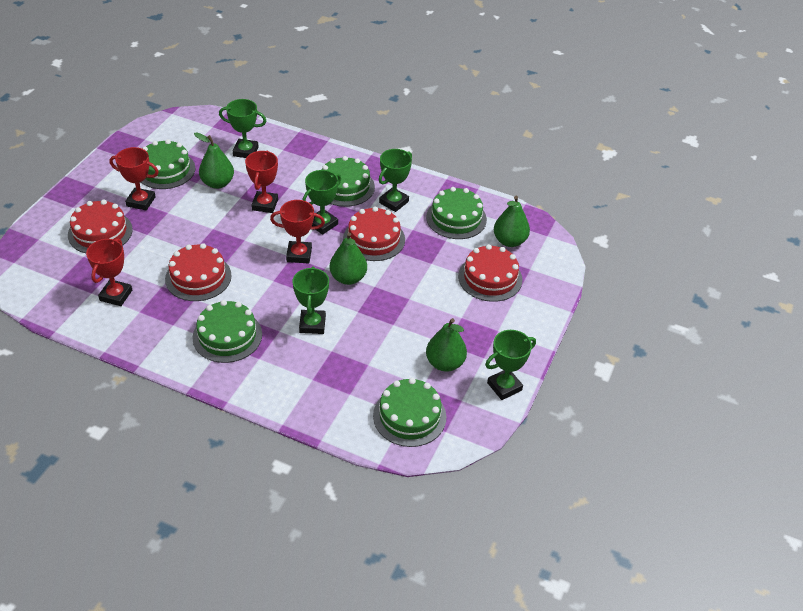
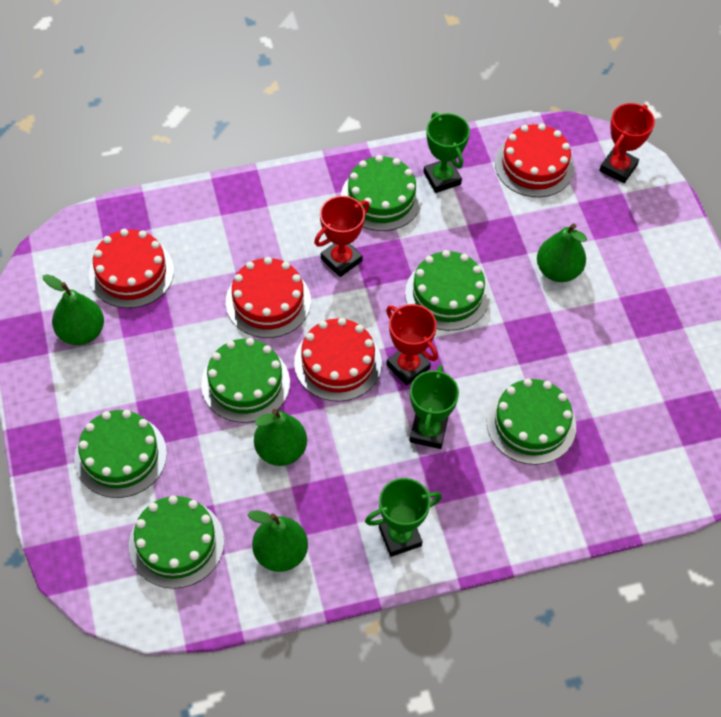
green cake: [141,139,195,189] [192,300,262,363] [322,156,375,207] [373,378,446,447] [426,187,487,239] = 5 -> [74,410,167,498] [129,495,224,589] [201,338,290,423] [341,155,422,231] [405,250,490,331] [487,378,576,465] = 6
green trophy: [219,99,266,158] [293,266,329,334] [303,170,341,235] [379,149,412,212] [485,330,536,400] = 5 -> [365,478,442,557] [410,365,459,449] [424,112,470,193] = 3
red trophy: [86,238,132,306] [110,147,159,211] [245,150,278,213] [270,200,325,263] = 4 -> [314,196,370,277] [386,304,438,385] [599,103,655,183] = 3

